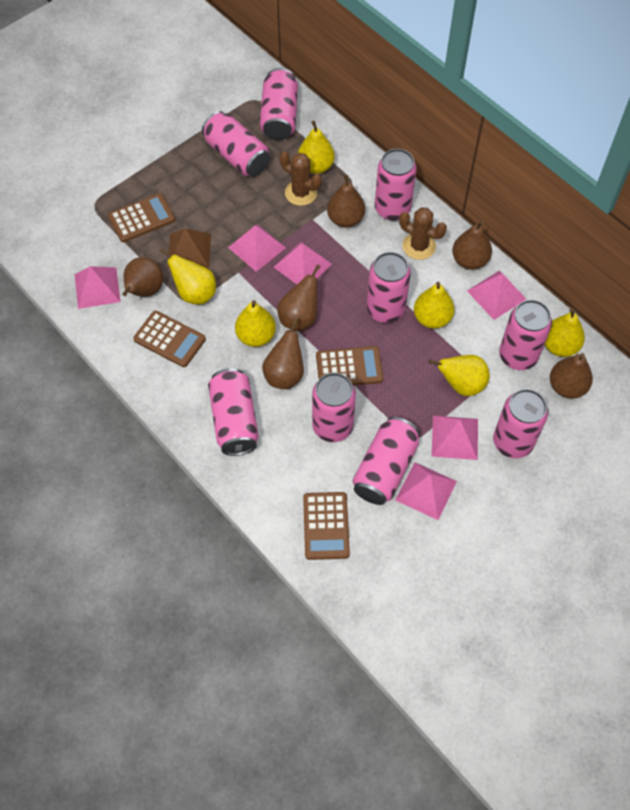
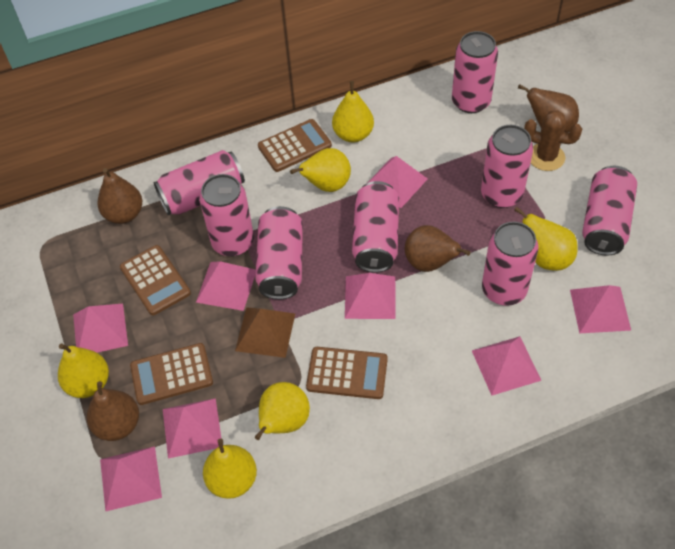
brown cactus: [280,151,322,206] [399,207,447,260] = 2 -> [524,110,582,171] = 1
brown pear: [122,257,163,297] [262,318,304,389] [277,264,321,332] [327,174,365,228] [452,221,492,270] [550,353,593,399] = 6 -> [87,381,139,441] [97,168,142,224] [405,225,471,272] [518,84,579,132] = 4
pink can: [202,111,270,176] [208,368,259,456] [260,68,298,140] [312,373,356,442] [353,417,420,505] [367,252,411,323] [375,149,417,221] [493,389,548,458] [499,300,552,370] = 9 -> [154,150,245,216] [199,174,254,257] [255,206,303,299] [352,181,399,272] [452,31,498,113] [481,125,533,208] [482,222,538,306] [582,166,637,256] = 8
pink pyramid: [75,266,121,309] [228,224,286,272] [274,242,332,284] [396,462,457,520] [432,416,478,460] [467,271,526,320] = 6 -> [73,304,128,353] [100,446,162,511] [163,398,222,458] [196,261,256,311] [345,273,396,319] [368,156,428,208] [472,336,542,395] [570,285,631,333] = 8

